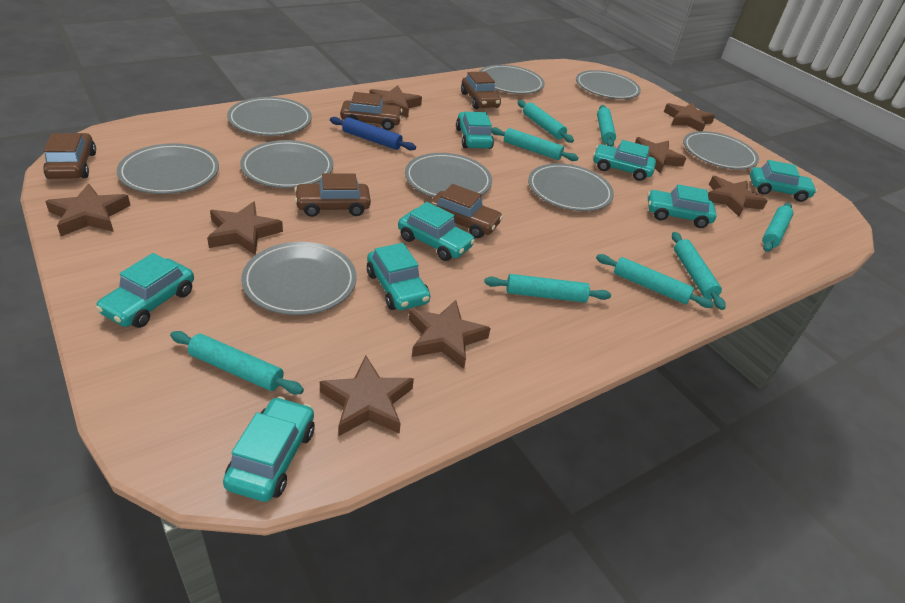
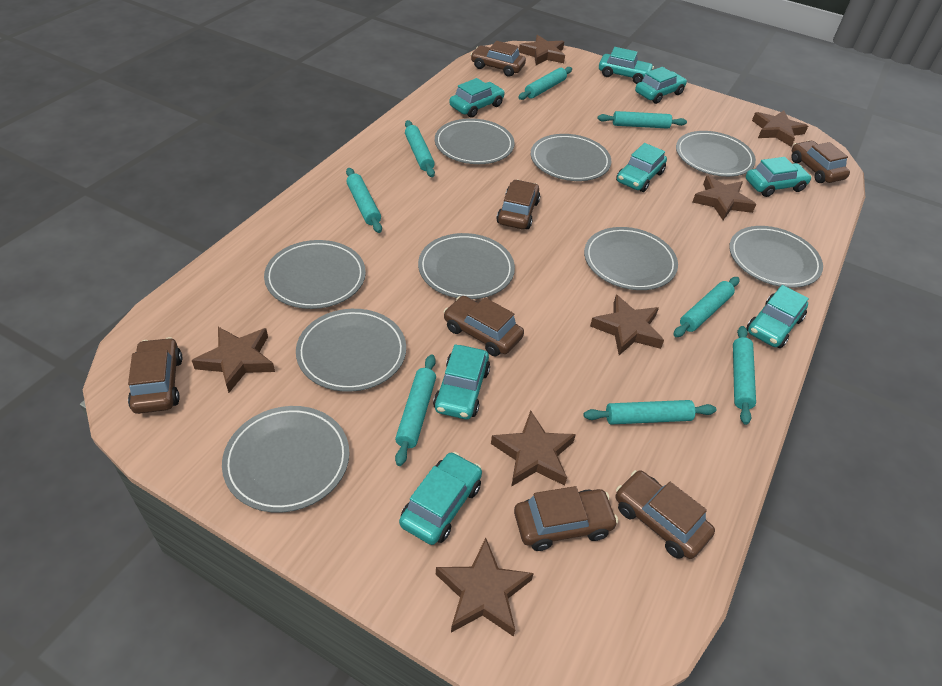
blue rolling pin: [330,117,416,151] = 1 -> none = 0
brown car: [43,133,96,179] [294,173,371,217] [340,92,403,130] [429,184,503,238] [461,71,501,109] = 5 -> [128,337,182,414] [443,296,524,356] [471,41,526,77] [496,180,540,229] [514,486,618,551] [616,470,715,559] [791,141,850,183] = 7
brown star: [45,184,131,236] [207,202,283,255] [320,356,414,436] [369,85,422,118] [409,300,491,369] [635,137,686,174] [664,103,715,131] [708,176,767,217] = 8 -> [192,327,275,393] [436,538,534,637] [491,410,576,487] [519,35,565,65] [590,295,664,355] [692,176,756,220] [752,110,808,147] = 7

